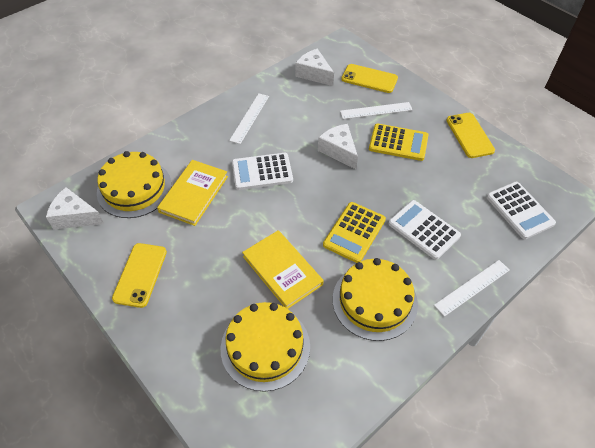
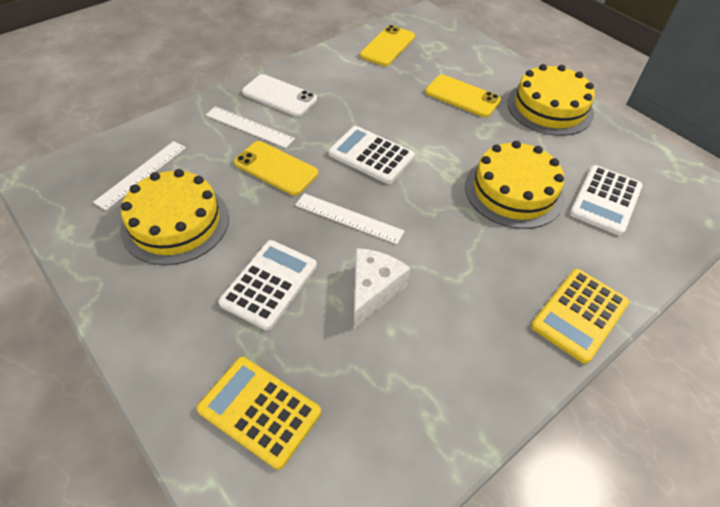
white cheese: [46,187,104,229] [296,49,334,86] [318,124,358,169] = 3 -> [354,248,410,328] = 1
white phone: none = 0 -> [242,74,317,116] = 1
yellow book: [157,160,228,226] [242,230,324,309] = 2 -> none = 0

